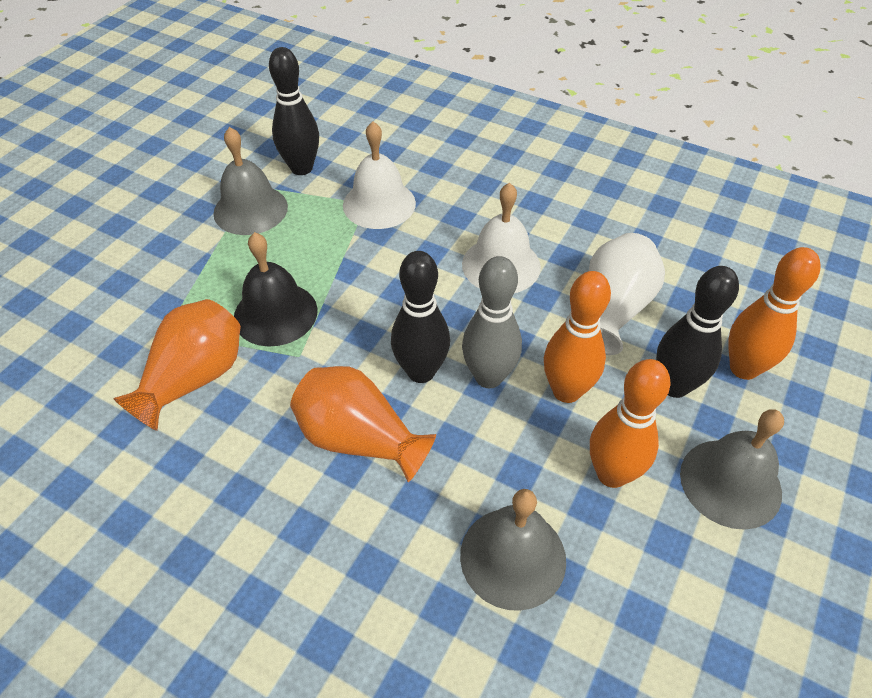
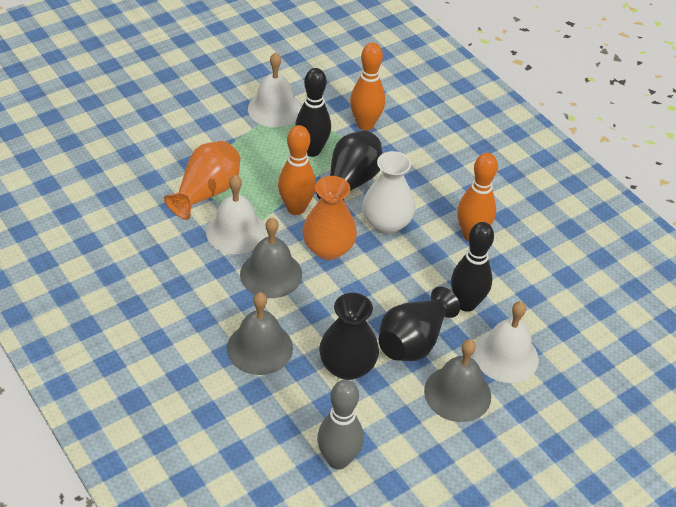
black bell: [234,232,317,347] = 1 -> none = 0
black bowling pin: [269,47,319,175] [391,251,450,383] [656,266,739,398] = 3 -> [295,68,331,157] [451,222,494,312] = 2
black vase: none = 0 -> [316,130,383,201] [319,293,379,380] [379,287,460,361] = 3
white bell: [343,121,416,229] [462,183,541,293] = 2 -> [206,175,266,254] [248,52,302,127] [474,301,539,383] = 3

